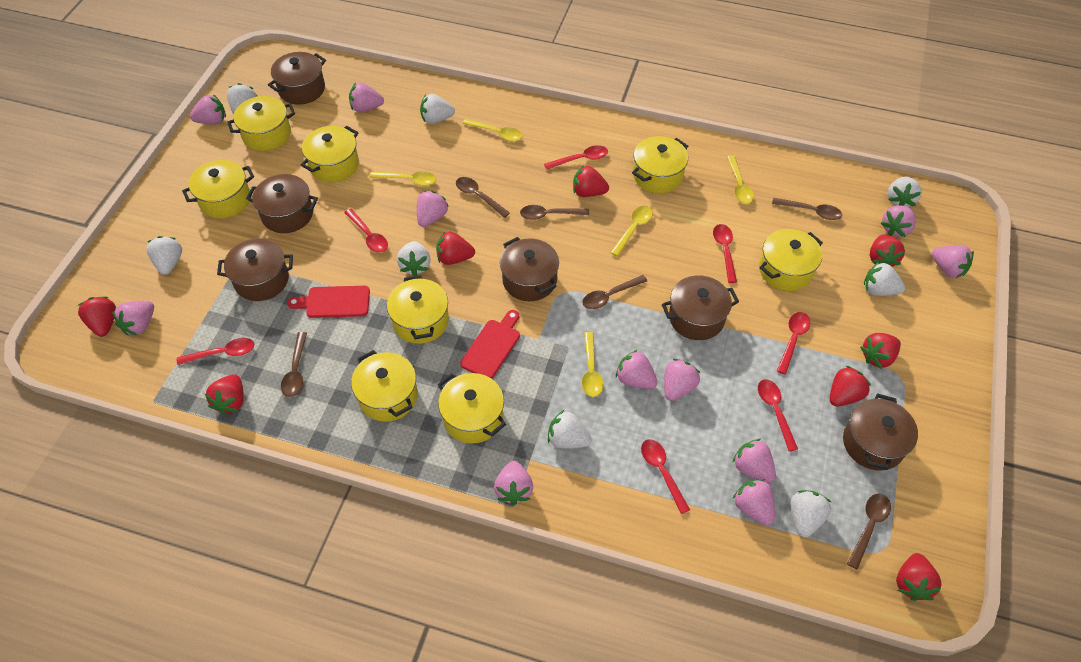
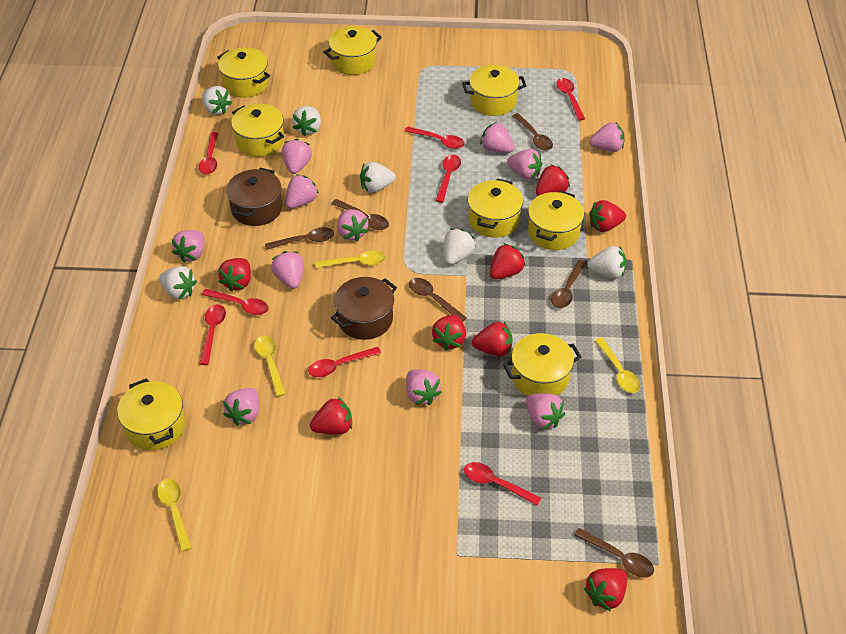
brown pot: [217,238,293,301] [246,174,318,233] [268,52,326,105] [500,237,559,301] [662,275,739,340] [843,393,918,470] = 6 -> [226,168,282,226] [331,277,397,340] = 2
red cutting board: [287,286,370,318] [460,310,520,379] = 2 -> none = 0
red spoon: [177,338,254,365] [344,209,388,252] [544,145,608,170] [641,439,690,514] [713,224,737,283] [758,379,798,451] [777,312,810,375] = 7 -> [199,132,218,175] [199,304,226,365] [202,289,269,315] [308,347,381,377] [405,127,465,149] [435,155,461,203] [464,462,541,506] [556,78,585,121] = 8
white strawberry: [146,236,182,275] [227,83,257,115] [397,241,430,276] [420,94,455,124] [548,410,592,449] [791,490,831,538] [864,261,905,296] [888,177,922,207] = 8 -> [159,266,197,299] [202,86,232,115] [292,106,321,136] [360,162,396,193] [444,228,476,265] [587,246,627,279] = 6
yellow spoon: [370,171,436,186] [462,118,522,142] [582,332,604,397] [611,206,653,257] [727,155,754,204] = 5 -> [157,479,191,552] [254,335,286,397] [315,251,386,268] [594,337,641,393] = 4

